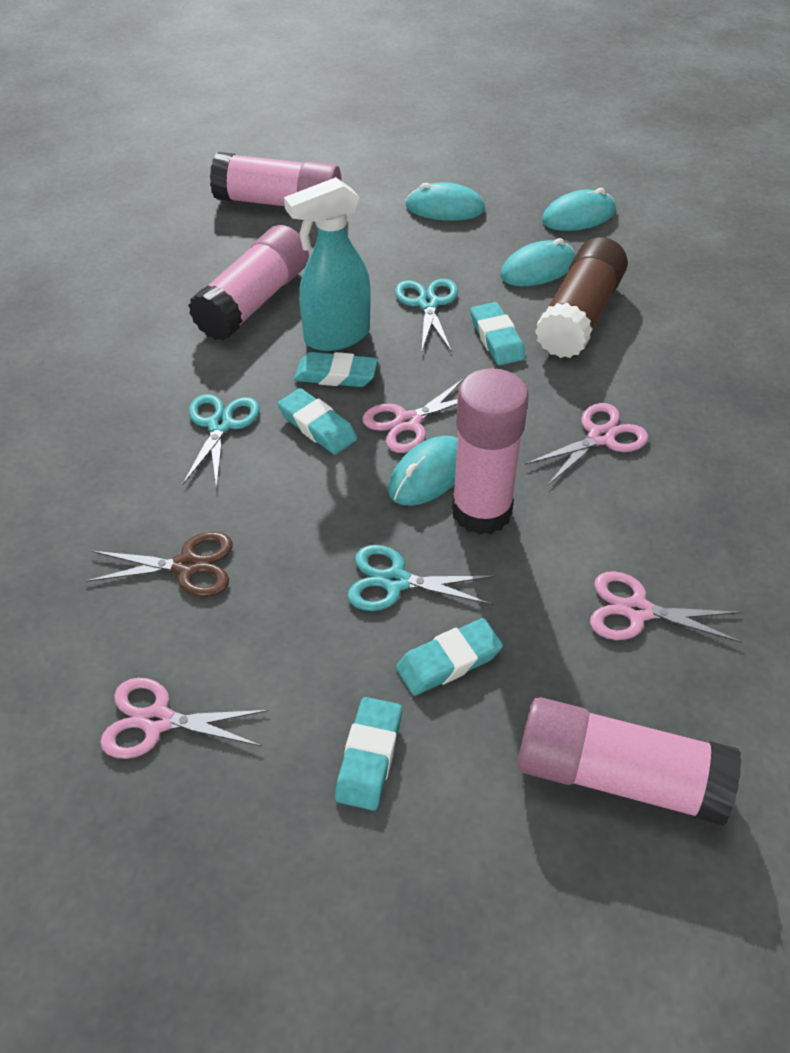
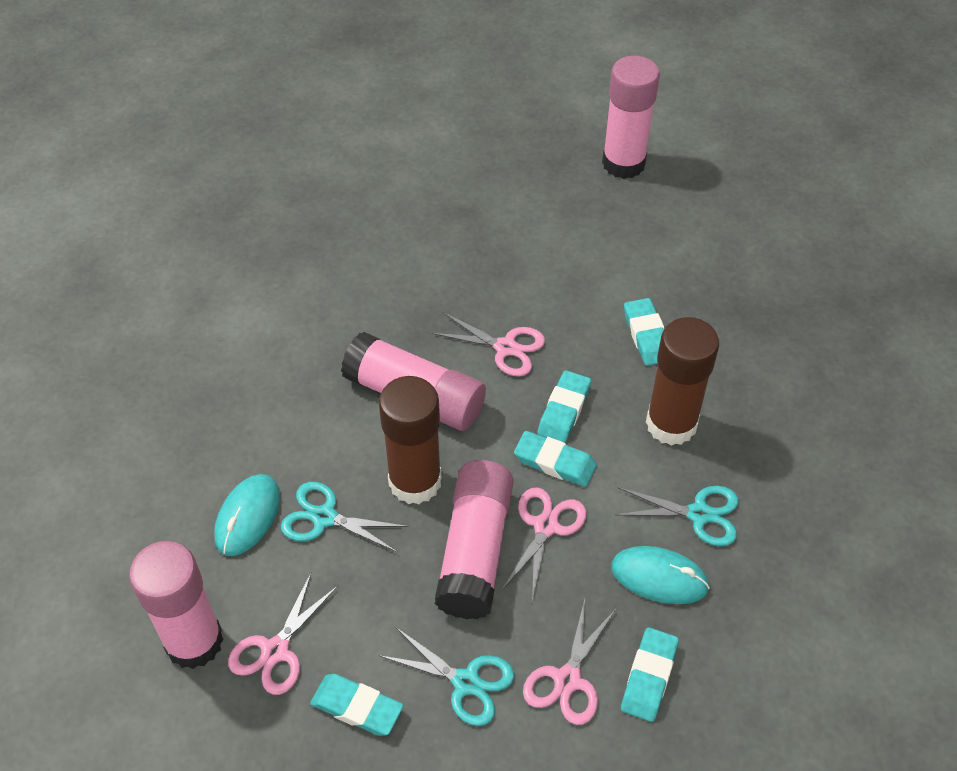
brown glue stick: [535,237,628,358] = 1 -> [379,376,441,504] [646,317,719,446] = 2
brown scissors: [86,532,233,597] = 1 -> none = 0
turquoise mouse: [388,436,458,506] [405,182,485,221] [500,238,575,286] [542,188,616,231] = 4 -> [214,474,280,556] [611,546,710,604] = 2
turquoise spray bottle: [284,177,371,351] = 1 -> none = 0

